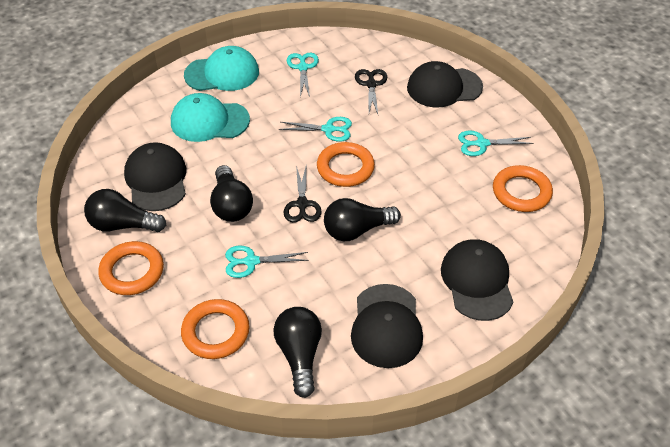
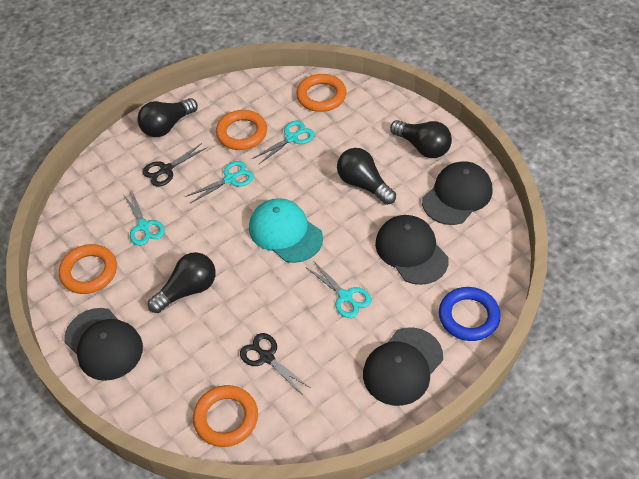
blue ring: none = 0 -> [439,287,501,341] = 1
turquoise cap: [171,93,250,142] [184,46,259,91] = 2 -> [249,198,323,263] = 1

